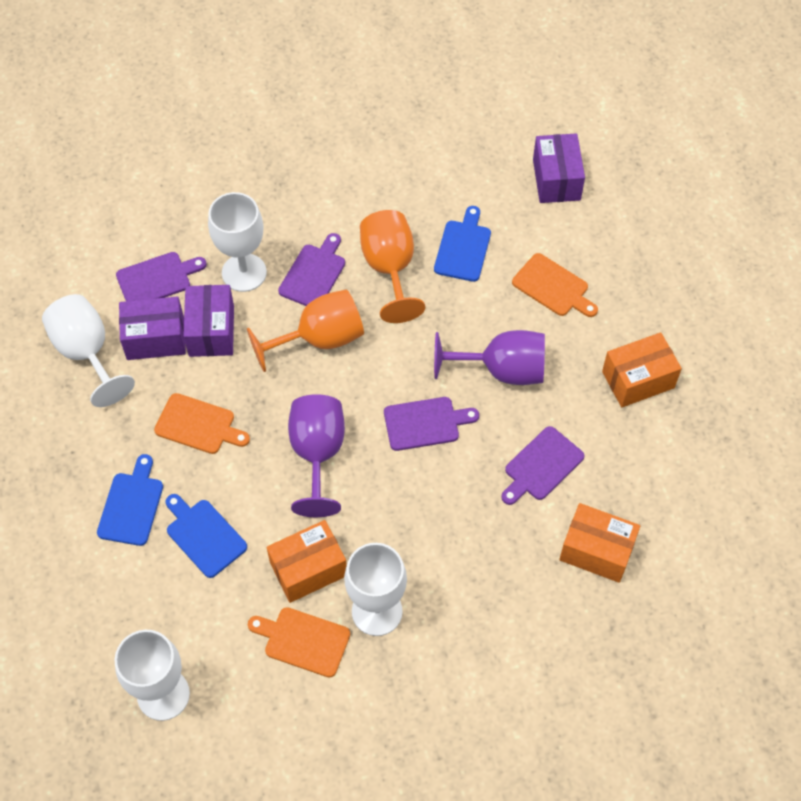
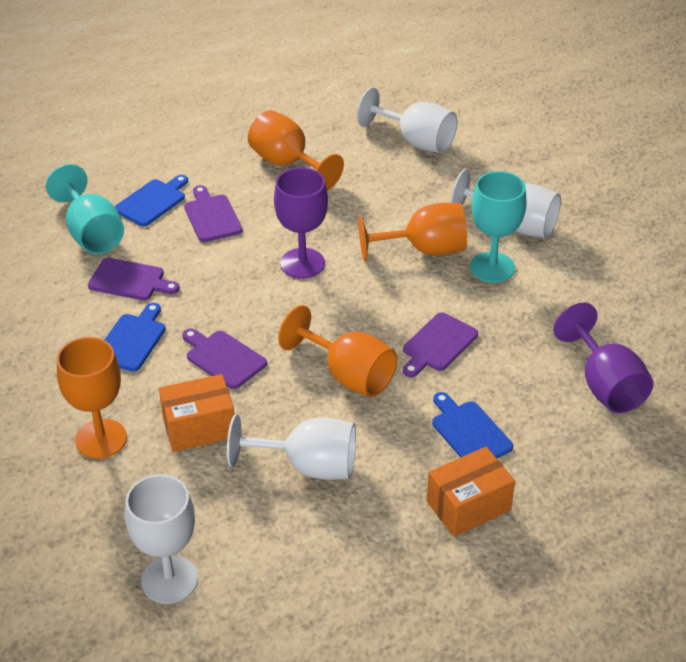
orange box: [267,520,347,603] [559,503,640,583] [602,332,682,407] = 3 -> [159,374,235,452] [427,447,515,537] = 2
orange cutting board: [154,393,250,454] [248,607,350,678] [512,253,598,317] = 3 -> none = 0
orange goblet: [247,289,364,372] [360,210,425,323] = 2 -> [57,337,127,459] [248,110,344,191] [278,305,397,397] [358,203,467,261] = 4
purple box: [119,296,186,360] [183,285,234,357] [533,133,585,203] = 3 -> none = 0
turquoise goblet: none = 0 -> [46,164,124,254] [470,171,526,283] = 2

